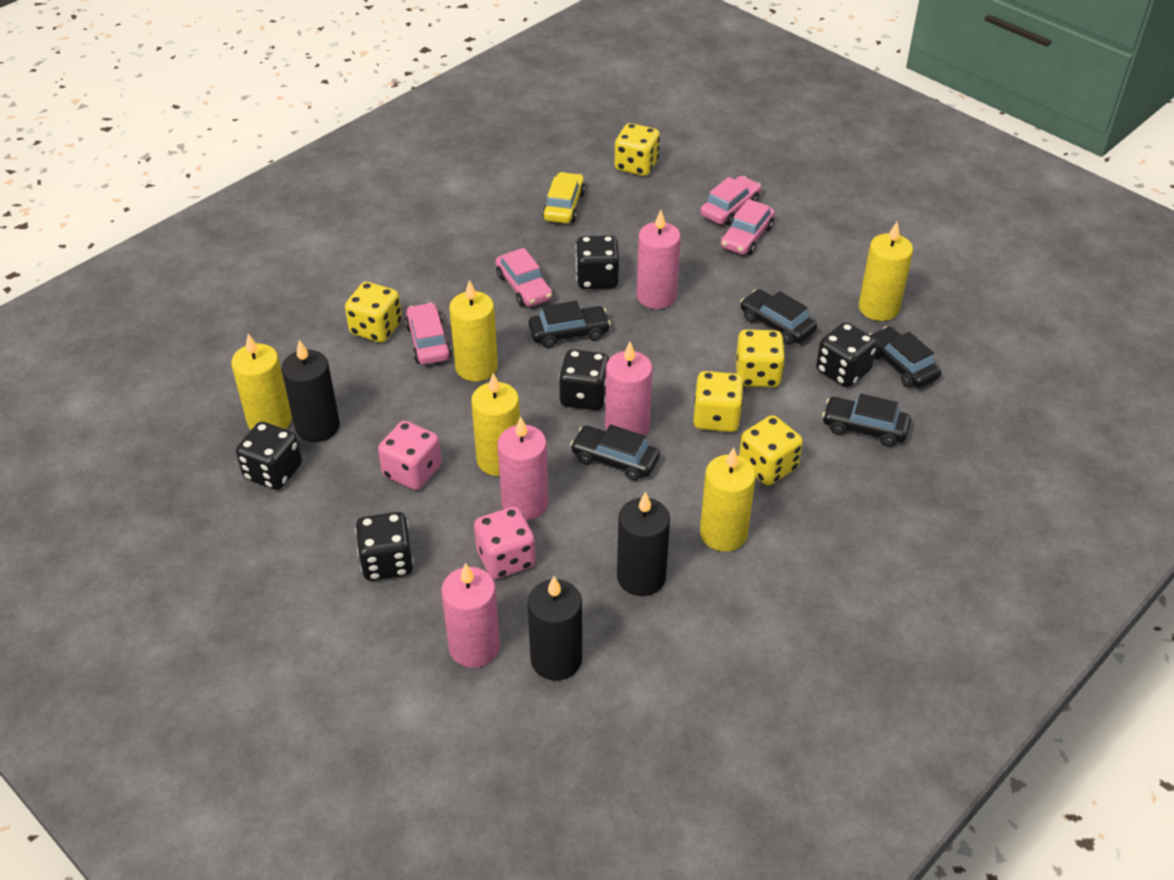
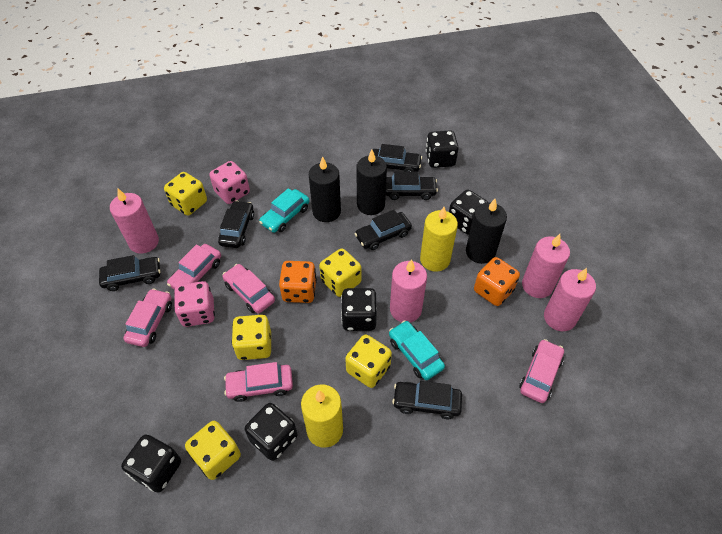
black car: [528,301,611,348] [570,424,660,481] [740,289,817,345] [822,394,911,447] [869,326,941,388] = 5 -> [99,255,161,291] [218,200,254,248] [355,210,412,250] [373,144,422,171] [386,171,438,200] [392,381,462,419] = 6
orange dice: none = 0 -> [279,261,317,303] [474,257,520,306] = 2
pink car: [405,303,452,365] [495,248,553,307] [700,176,761,225] [721,199,775,255] = 4 -> [123,289,172,347] [167,244,221,290] [223,264,275,313] [224,362,293,402] [519,339,564,403] = 5
turquoise car: none = 0 -> [259,188,310,233] [389,320,445,380] = 2
yellow candle: [231,334,292,430] [449,280,498,381] [471,373,520,476] [700,448,756,552] [859,222,913,321] = 5 -> [301,384,343,448] [420,207,458,272] = 2
yellow car: [542,172,585,223] = 1 -> none = 0

